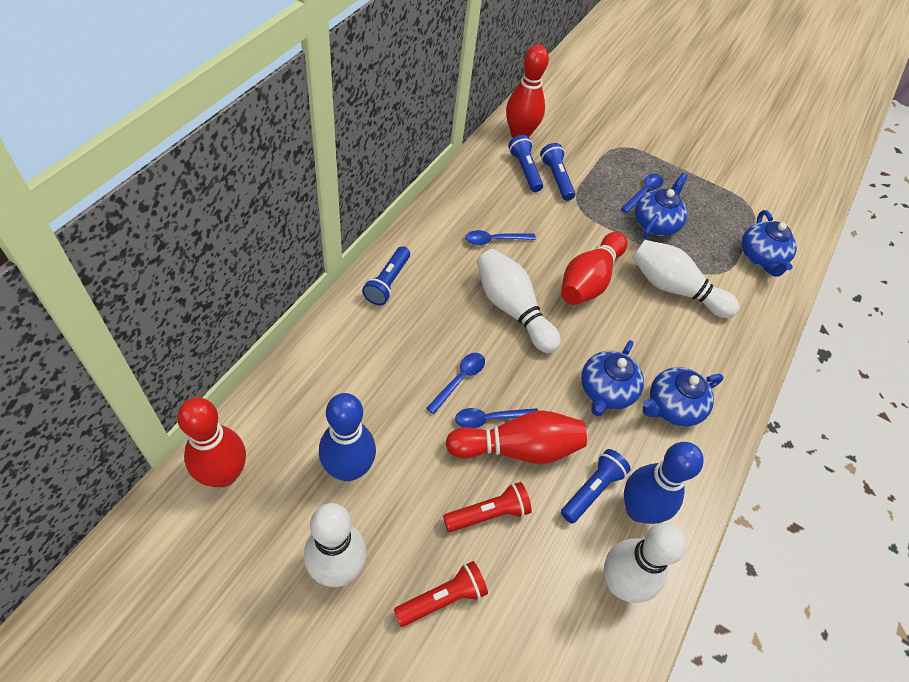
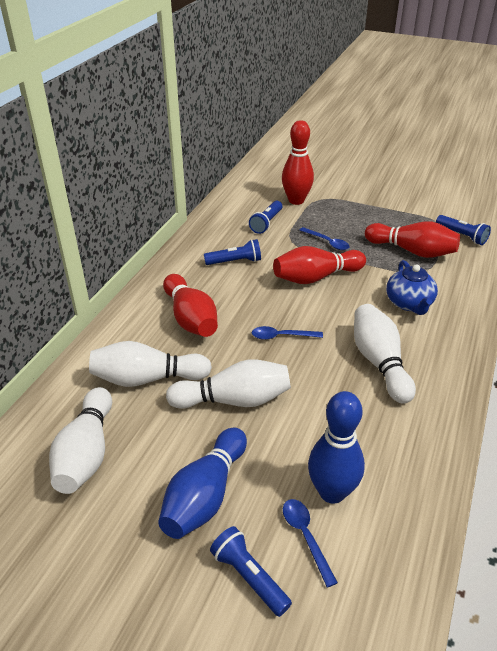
blue spoon: [426,353,485,414] [455,408,538,428] [465,230,536,245] [621,174,663,213] = 4 -> [252,326,323,340] [283,499,338,588] [300,227,350,250] = 3
blue teapot: [581,340,644,416] [635,173,688,239] [643,367,724,427] [741,210,797,277] = 4 -> [386,260,438,315] = 1
red flashlight: [394,561,488,627] [443,482,532,532] = 2 -> none = 0

